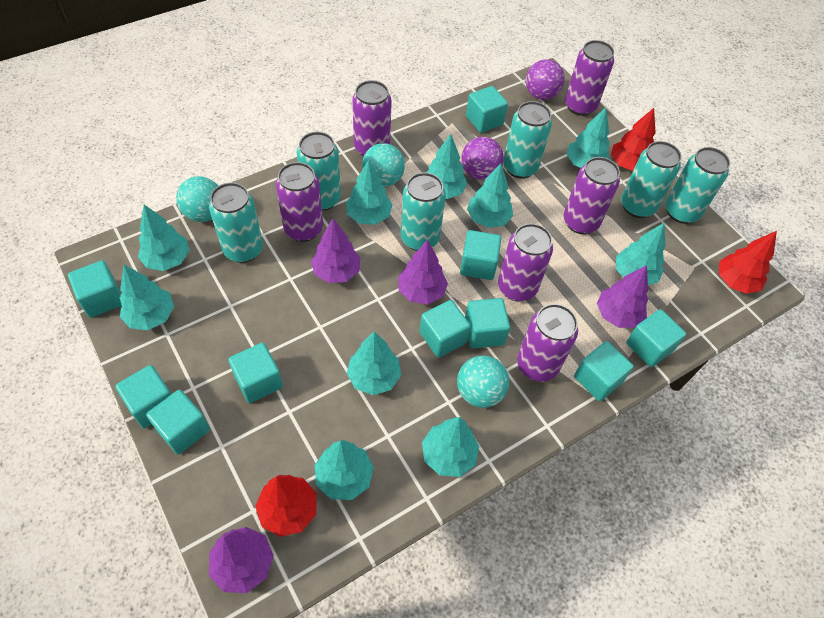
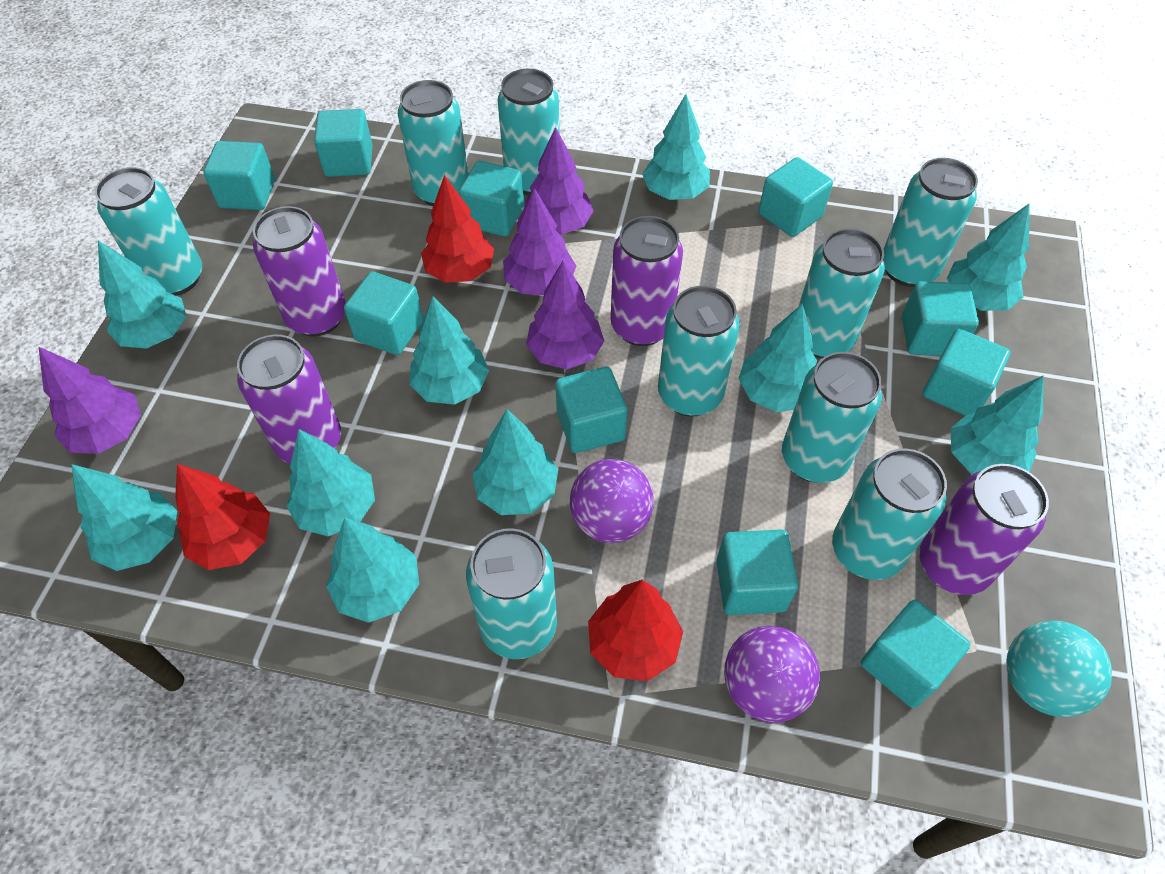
purple can: [276,162,323,242] [352,80,392,156] [498,223,553,302] [517,304,578,382] [563,157,620,234] [565,40,614,116] = 6 -> [237,335,341,464] [253,206,346,337] [611,216,683,346] [919,464,1049,595] = 4
turquoise ball: [176,176,218,222] [362,143,405,187] [457,355,509,408] = 3 -> [1007,621,1112,717] = 1
turquoise can: [209,183,263,263] [297,132,341,211] [401,172,446,251] [503,101,552,179] [621,141,682,218] [665,147,730,224] = 6 -> [95,167,202,296] [398,80,469,206] [466,528,557,659] [498,69,560,195] [658,286,740,416] [782,352,882,483] [798,228,885,359] [832,449,947,580] [883,158,978,287] = 9

